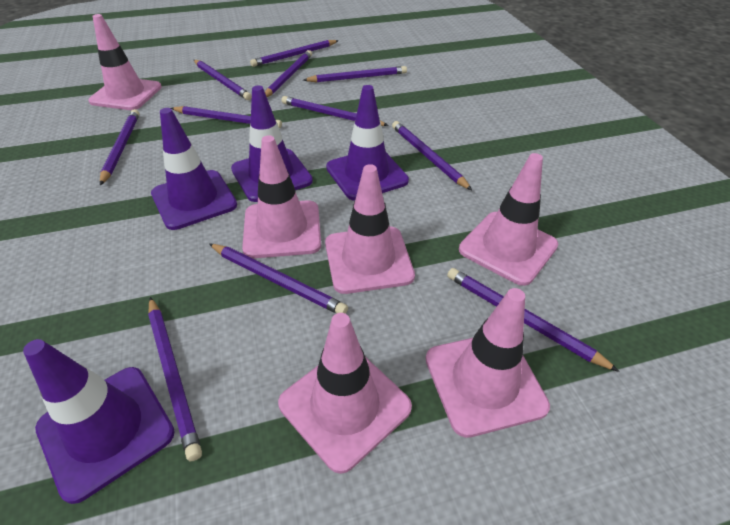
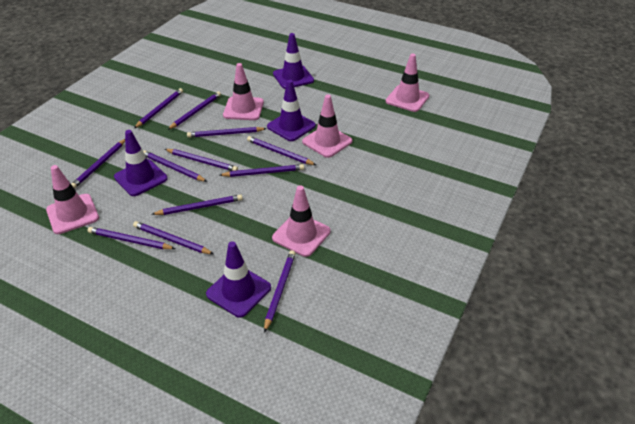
pink traffic cone: [88,14,162,110] [242,135,321,258] [278,313,412,474] [325,164,415,294] [425,288,550,438] [459,153,558,286] = 6 -> [46,165,99,234] [223,63,264,120] [272,185,331,257] [302,95,352,158] [386,53,429,112] = 5
purple pencil: [100,109,139,185] [148,297,202,461] [171,106,282,128] [194,60,252,100] [209,244,348,314] [250,40,339,67] [265,50,312,97] [282,96,389,126] [303,66,407,82] [392,121,472,190] [447,268,620,372] = 11 -> [71,139,125,189] [88,227,175,249] [133,221,214,254] [134,88,183,128] [143,150,207,182] [152,194,243,215] [165,149,238,171] [168,92,221,130] [187,127,267,138] [220,164,304,177] [247,136,316,165] [264,250,296,333] = 12

